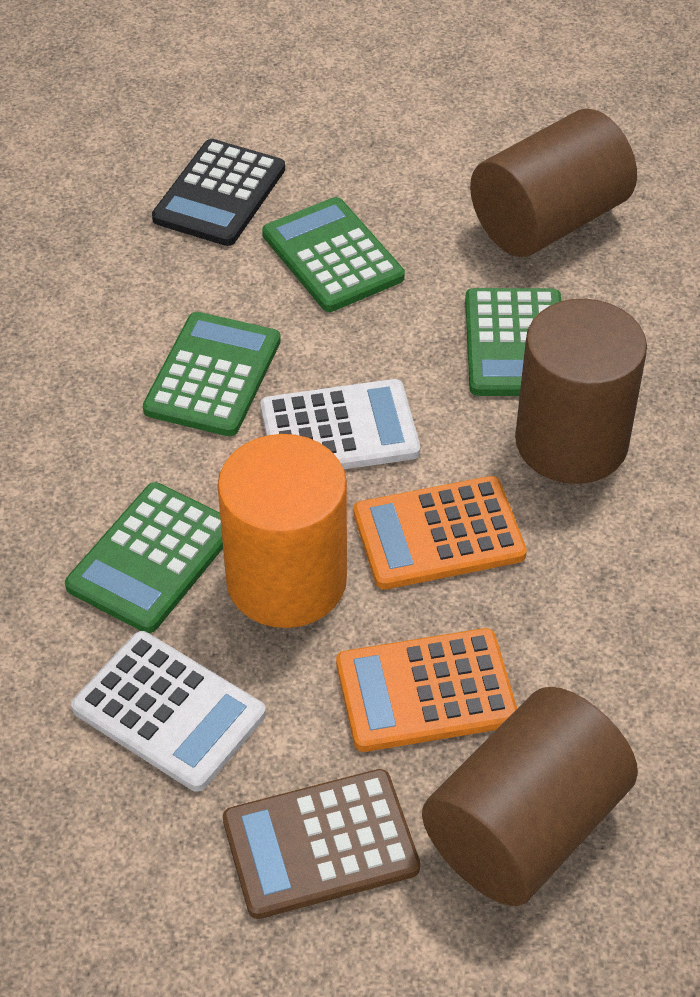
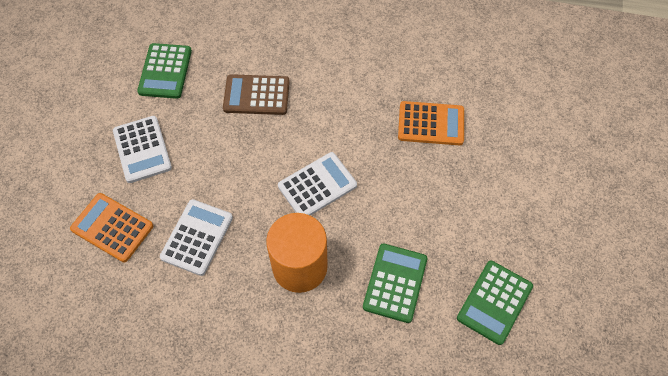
black calculator: [152,139,285,246] = 1 -> none = 0
brown cylinder: [422,687,638,906] [470,109,637,257] [515,299,647,484] = 3 -> none = 0
green calculator: [65,482,223,633] [143,312,281,436] [262,197,405,312] [465,288,561,396] = 4 -> [137,43,192,99] [363,244,427,323] [457,260,533,345] = 3
white calculator: [71,631,266,792] [260,379,420,469] = 2 -> [113,116,172,183] [160,199,233,276] [278,152,357,216] = 3

